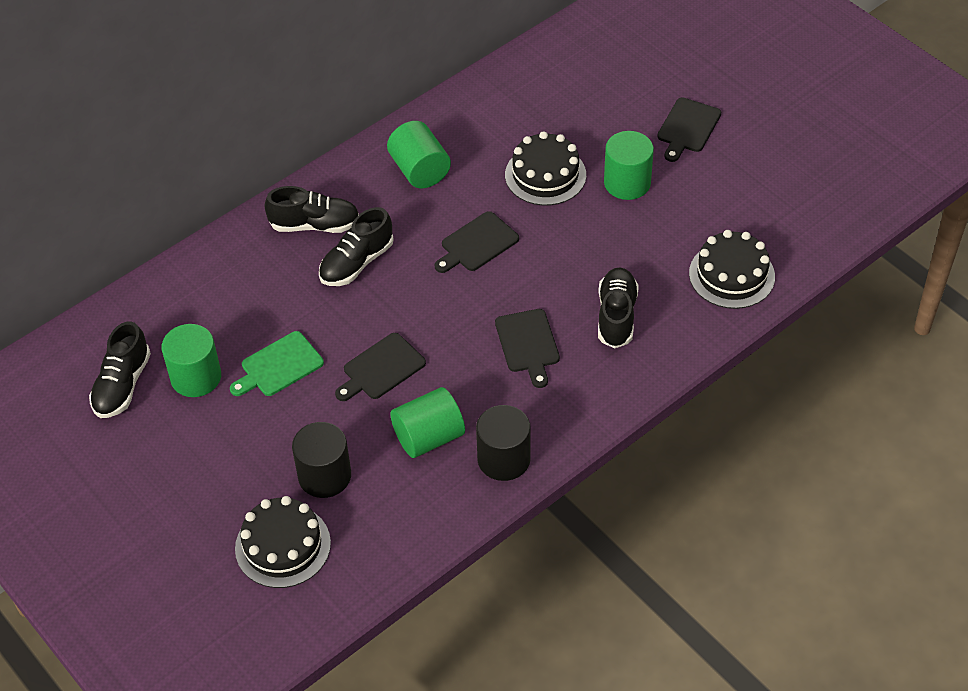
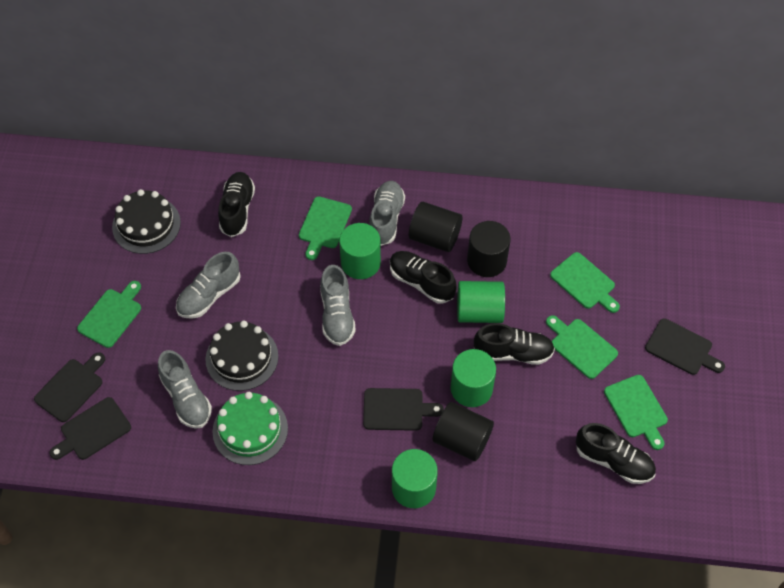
black cake: [235,496,331,588] [505,131,586,206] [689,230,775,309] = 3 -> [112,189,181,254] [206,321,278,391] = 2
black cylinder: [292,422,351,498] [476,405,531,481] = 2 -> [409,202,462,252] [432,402,494,461] [467,221,511,277] = 3
green cake: none = 0 -> [213,392,288,465] = 1
green cutting board: [230,331,324,396] = 1 -> [77,281,141,348] [299,196,352,260] [546,315,618,379] [550,252,620,313] [604,375,668,450] = 5
grey shoe: none = 0 -> [158,350,212,429] [176,252,241,319] [320,265,356,346] [369,181,405,246] = 4

